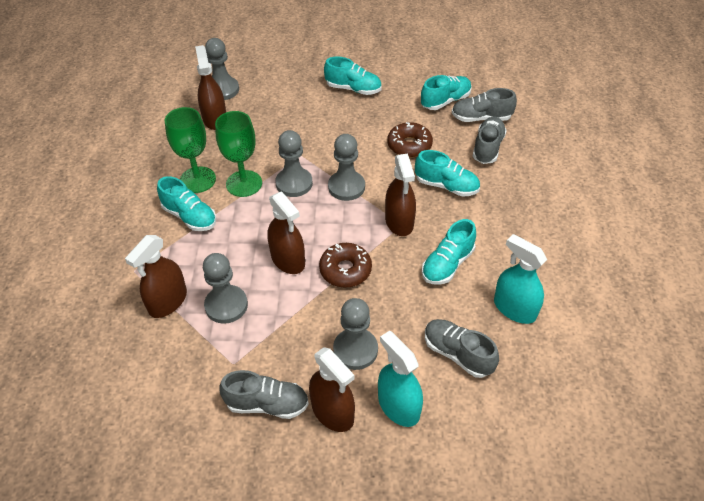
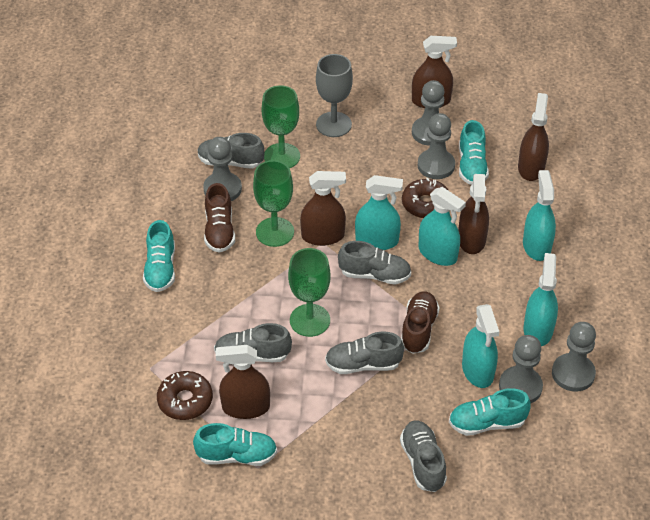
brown shoe: none = 0 -> [204,183,235,253] [401,291,440,354] = 2
green goblet: [164,107,216,193] [215,111,262,197] = 2 -> [253,160,294,247] [262,85,300,168] [288,248,330,337] = 3
grey goblet: none = 0 -> [316,54,353,137] = 1
grey shoe: [219,370,309,419] [425,319,499,378] [452,88,517,122] [473,117,507,164] = 4 -> [197,133,264,169] [214,323,292,362] [325,332,404,374] [338,241,411,284] [400,421,447,492] = 5
turquoise shoe: [157,176,216,231] [324,57,382,95] [415,150,480,197] [421,75,472,110] [422,219,476,284] = 5 -> [143,220,175,292] [193,423,277,466] [449,388,531,436] [459,120,489,185] = 4
turquoise spray bottle: [378,331,423,427] [494,234,547,324] = 2 -> [355,175,403,250] [418,187,466,266] [462,304,499,388] [523,170,556,261] [524,253,558,346] = 5

